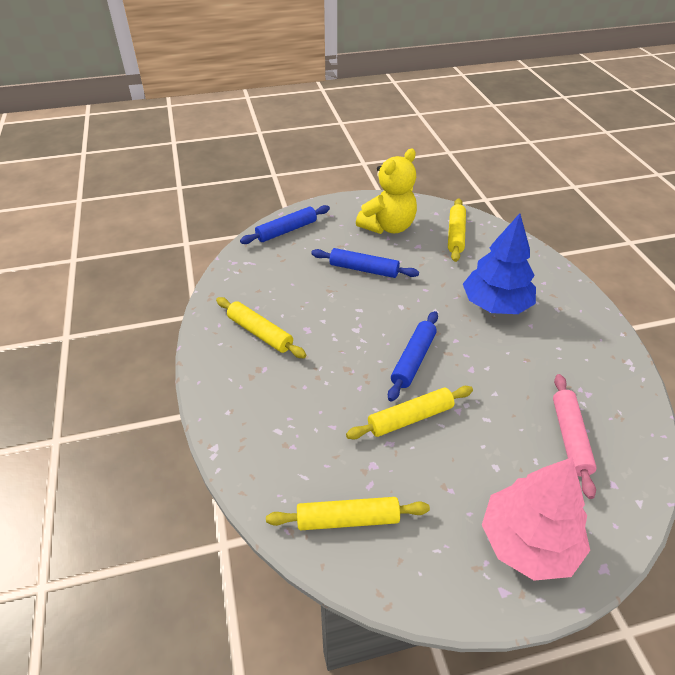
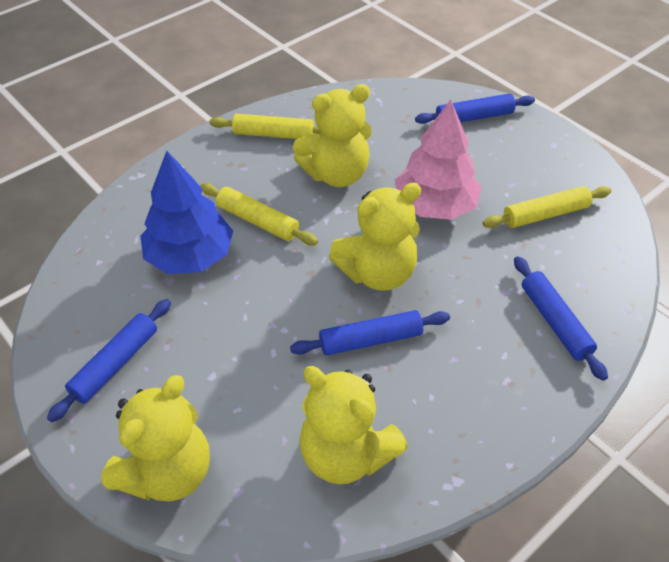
blue rolling pin: [240,205,330,244] [311,248,419,278] [388,311,438,402] = 3 -> [47,299,171,422] [290,310,450,355] [415,94,535,124] [514,256,608,381] = 4
pink rolling pin: [553,374,597,499] = 1 -> none = 0
yellow rolling pin: [216,297,306,358] [266,497,430,530] [346,386,473,439] [448,199,466,262] = 4 -> [200,183,318,246] [209,114,321,139] [483,186,611,228] = 3
yellow teddy bear: [356,149,417,234] = 1 -> [101,375,210,501] [293,84,372,187] [299,366,408,484] [329,183,421,291] = 4

